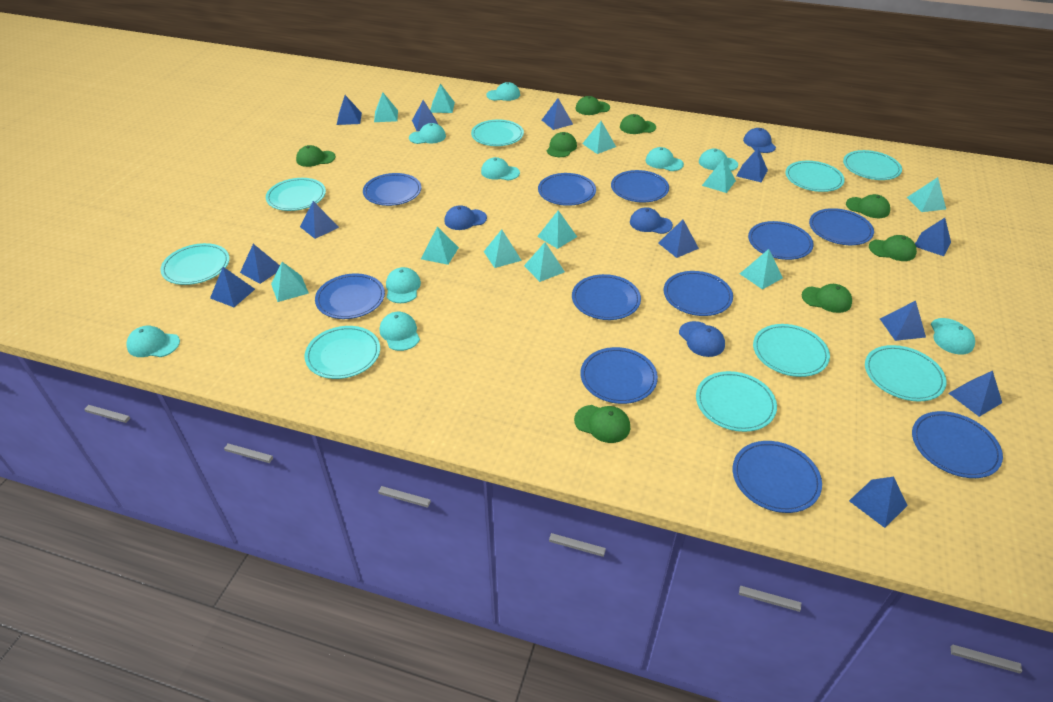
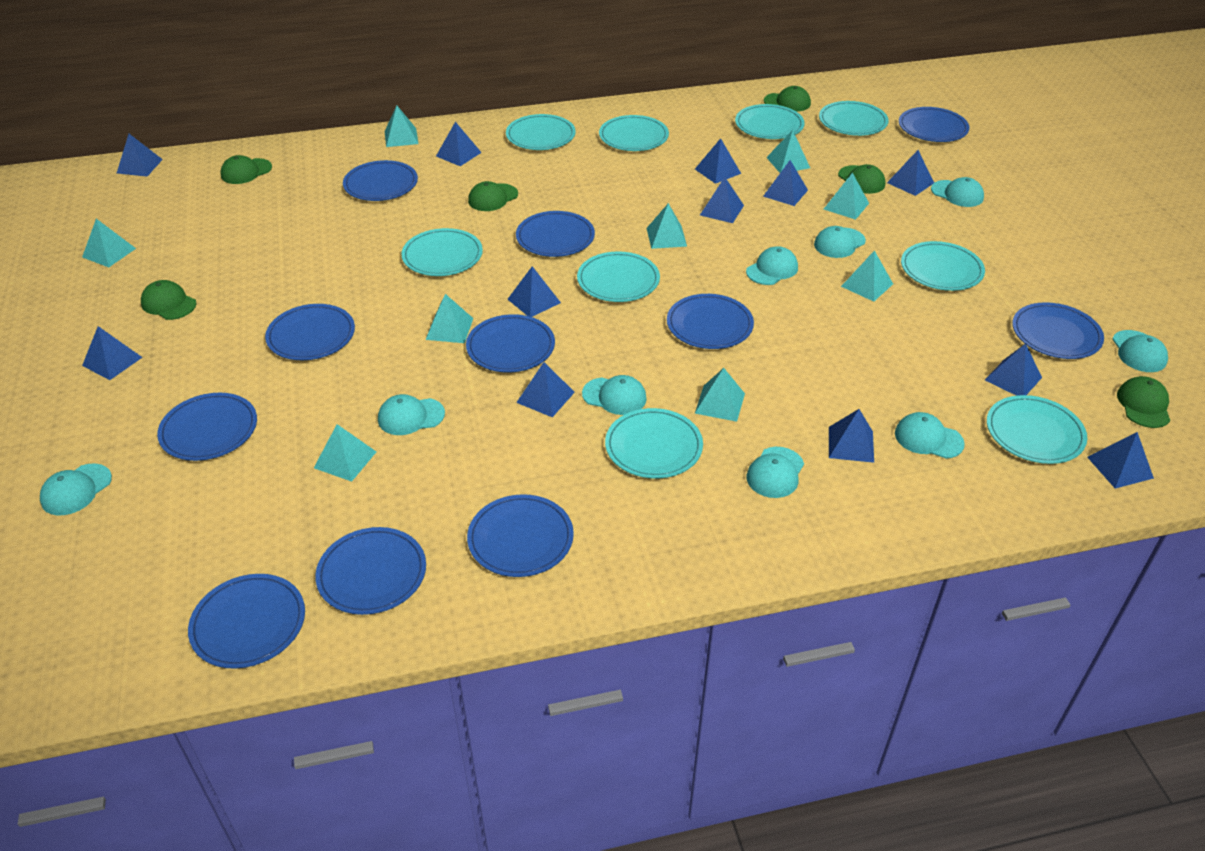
blue cap: [444,205,487,230] [630,207,673,234] [679,321,725,357] [743,128,776,153] = 4 -> none = 0
green cap: [296,145,336,167] [546,132,577,157] [574,405,630,443] [575,96,610,115] [620,114,656,134] [802,284,852,313] [846,194,890,218] [869,235,917,261] = 8 -> [141,280,196,320] [221,155,272,184] [468,181,518,211] [764,86,811,112] [838,164,885,194] [1117,376,1170,428] = 6
turquoise pyramid: [271,262,309,302] [374,92,398,122] [421,227,459,265] [430,83,455,113] [483,229,522,268] [524,242,565,282] [537,210,577,249] [582,121,616,154] [702,158,736,193] [740,249,783,290] [907,177,946,212] = 11 -> [82,219,136,267] [314,424,376,482] [385,106,418,147] [426,294,473,343] [647,203,687,249] [695,368,745,422] [766,130,810,173] [824,172,869,220] [841,250,893,302] = 9

